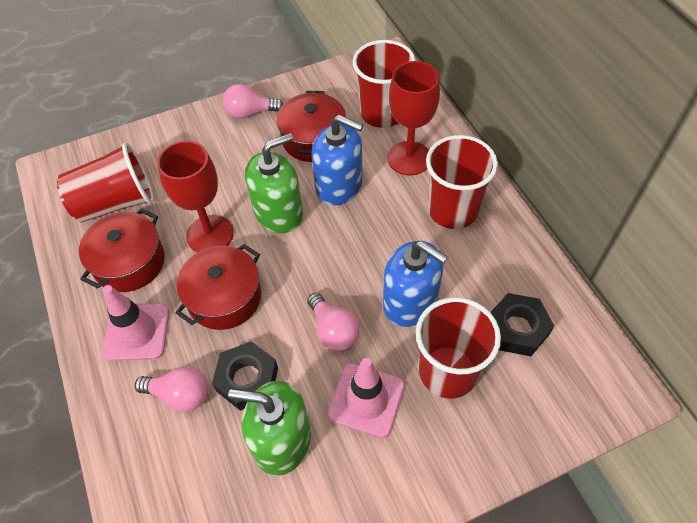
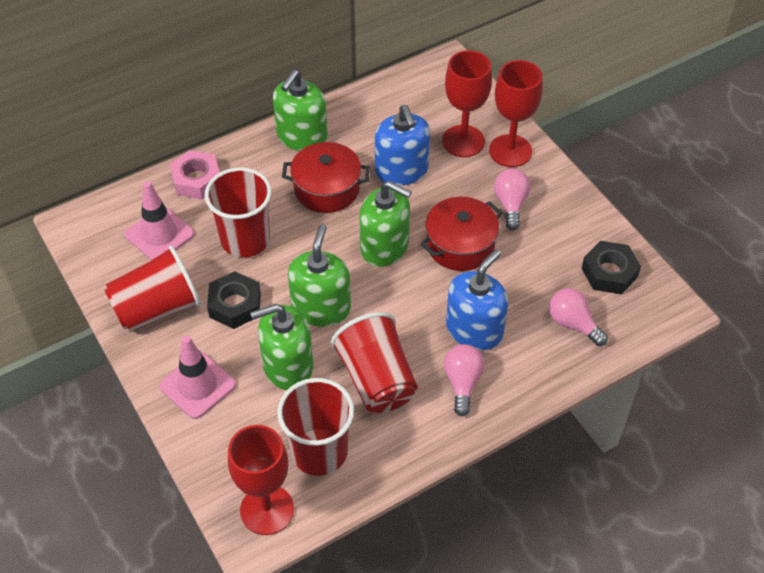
green soap dispenser: [228,381,311,476] [245,133,303,233] = 2 -> [250,304,313,390] [273,70,328,151] [288,224,351,327] [359,181,412,267] = 4
pink nut: none = 0 -> [169,150,220,199] = 1
red goblet: [157,141,234,253] [387,61,440,176] = 2 -> [228,425,294,535] [442,50,492,157] [489,60,543,167] = 3
red pot: [79,209,165,292] [176,244,261,330] [277,91,346,162] = 3 -> [282,142,370,213] [421,197,503,271] = 2

